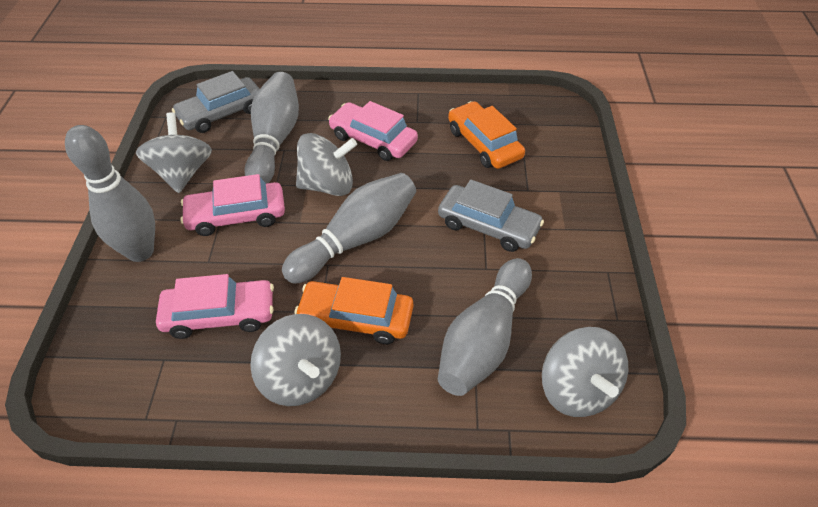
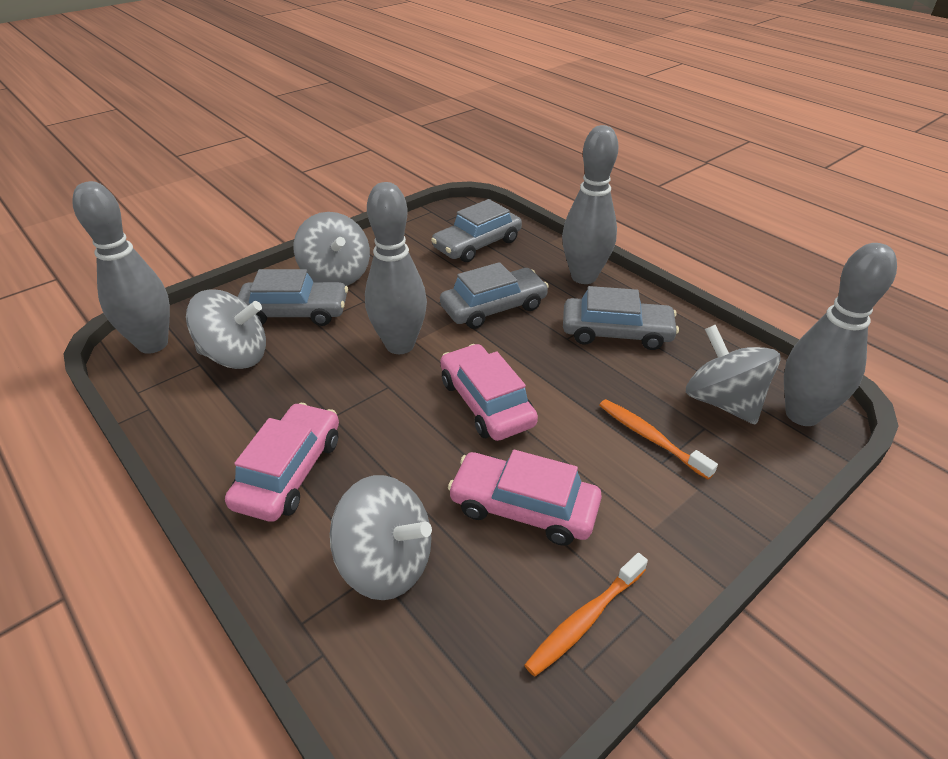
grey car: [172,71,260,133] [438,180,544,252] = 2 -> [238,269,348,326] [431,199,522,262] [440,262,549,329] [563,286,679,350] = 4
orange car: [295,277,413,344] [448,101,525,169] = 2 -> none = 0
orange toothbrush: none = 0 -> [524,553,648,676] [599,399,718,480] = 2

